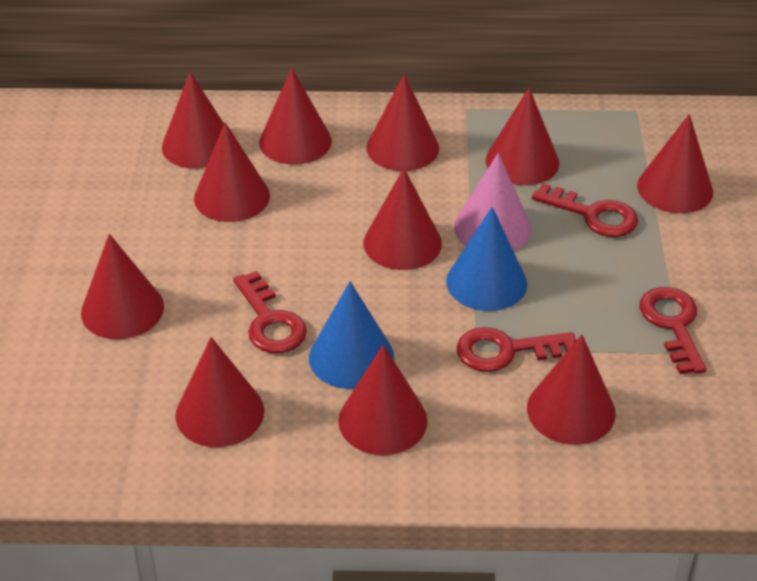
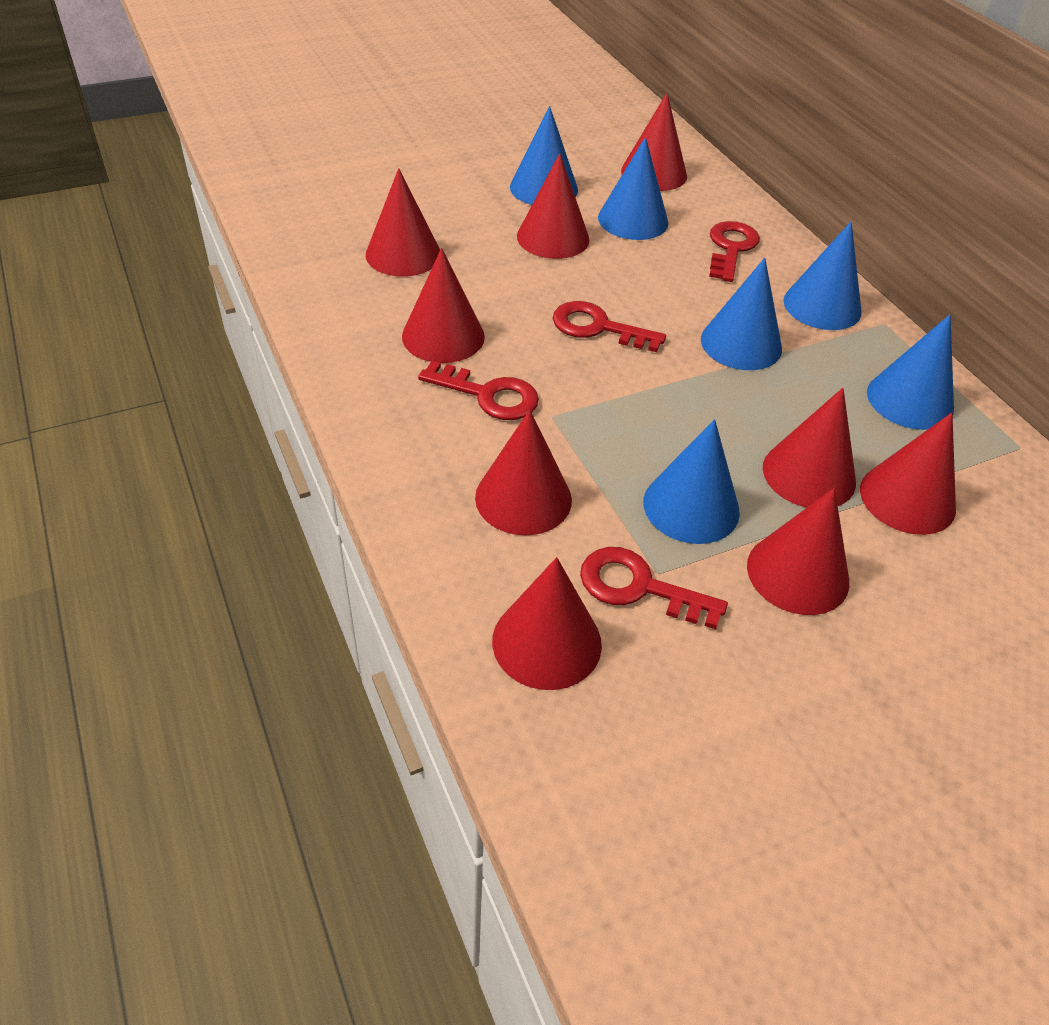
blue cone: [309,281,394,389] [446,207,527,311] = 2 -> [510,106,578,205] [598,137,668,240] [643,419,740,544] [701,258,782,370] [783,222,862,330] [867,314,954,430] = 6
pink cone: [454,153,532,251] = 1 -> none = 0
red cone: [81,234,164,339] [162,72,224,169] [176,337,264,447] [194,122,270,222] [259,68,332,165] [338,345,428,455] [364,168,442,270] [367,74,439,171] [486,88,559,185] [527,335,616,445] [637,114,713,213] = 11 -> [366,168,440,277] [402,248,485,363] [475,410,572,536] [492,557,602,690] [517,153,590,259] [621,93,687,191] [747,488,849,615] [763,388,856,508] [860,413,956,535] = 9

